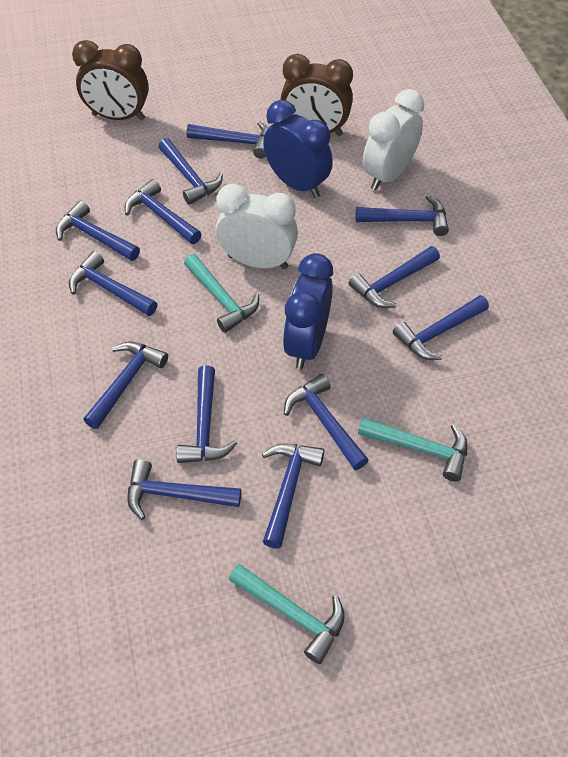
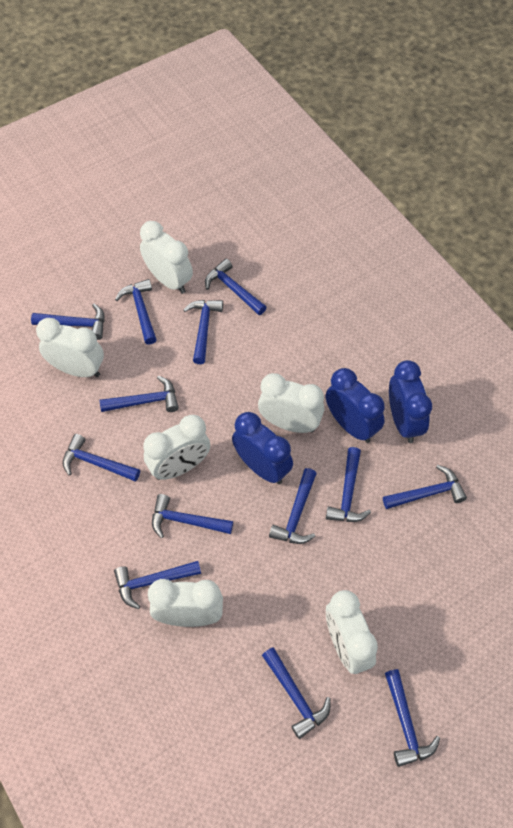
blue clock: [263,100,333,198] [283,253,333,369] = 2 -> [232,412,293,484] [326,368,385,443] [389,360,432,443] = 3
brown clock: [72,40,149,120] [280,54,353,136] = 2 -> none = 0
turquoise hammer: [184,254,259,333] [229,564,345,664] [358,417,467,482] = 3 -> none = 0
white clock: [216,184,298,269] [363,89,424,190] = 2 -> [36,318,104,377] [140,221,193,294] [144,415,210,480] [148,579,223,627] [258,373,324,433] [326,590,378,674] = 6

